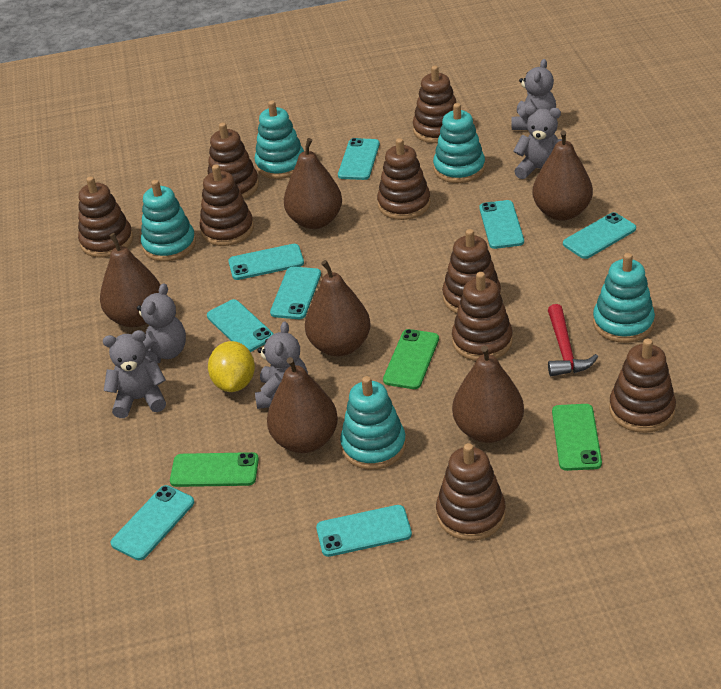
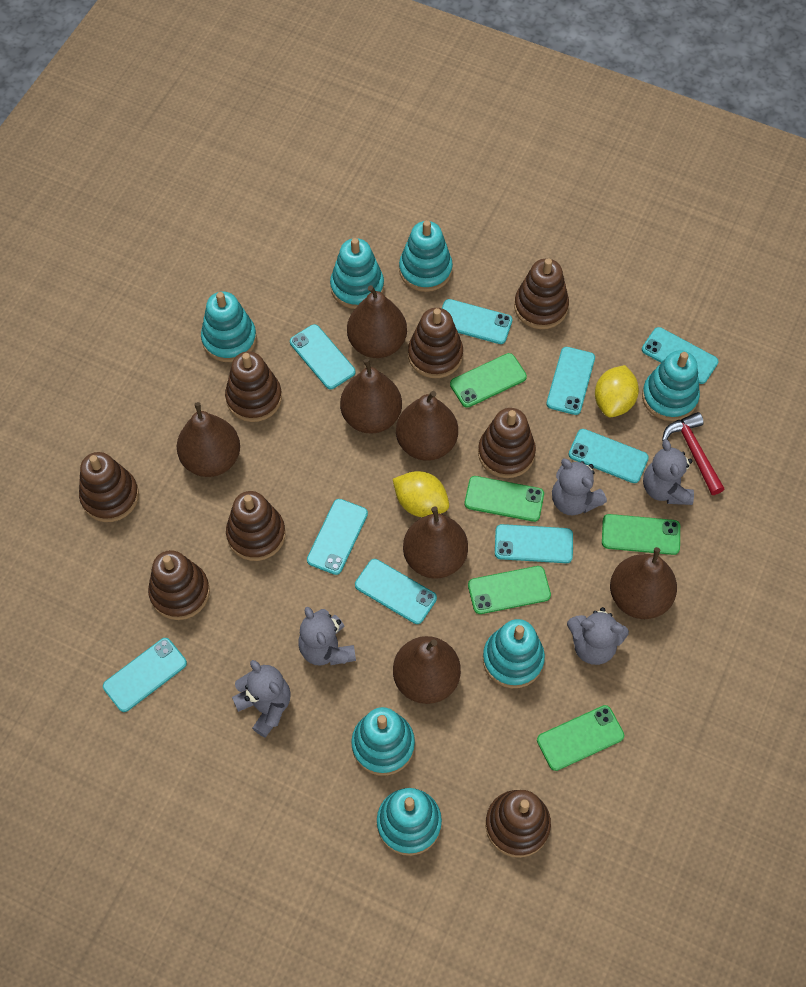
brown pear: [100,233,161,327] [267,357,338,453] [284,138,342,229] [305,260,371,356] [452,345,524,443] [532,130,593,221] = 6 -> [177,402,240,477] [340,359,402,434] [347,285,407,358] [393,636,461,704] [396,391,458,461] [403,506,468,579] [610,547,677,619] = 7
brown stacking toy: [78,176,133,258] [199,164,254,246] [208,122,259,199] [377,138,431,220] [413,66,456,143] [436,443,506,541] [442,229,501,314] [452,272,513,361] [609,339,676,433] = 9 -> [79,452,139,522] [148,550,210,620] [225,351,282,422] [226,491,286,561] [408,308,463,378] [478,408,536,478] [485,790,551,858] [514,258,569,329] = 8
green phone: [170,452,259,487] [383,329,439,389] [552,404,602,471] = 3 -> [450,353,527,408] [465,476,544,522] [468,566,551,614] [537,705,624,771] [602,514,680,555] = 5
turquoise phone: [111,485,194,560] [207,299,273,352] [228,244,304,280] [270,267,321,319] [316,505,412,557] [338,138,380,180] [480,200,524,249] [563,212,636,259] = 8 -> [103,638,187,712] [290,324,355,389] [307,499,368,575] [355,559,437,624] [442,299,512,344] [495,524,573,563] [546,347,595,415] [568,429,649,483] [642,327,719,384] = 9
turquoise stacking toy: [141,180,196,261] [254,101,304,179] [340,376,406,470] [433,103,485,183] [593,253,655,343] = 5 -> [201,292,257,362] [330,238,384,309] [351,707,415,776] [377,788,442,856] [399,220,453,292] [483,619,545,688] [642,350,700,421] = 7
yellow lemon: [208,341,255,392] = 1 -> [393,471,449,517] [595,365,639,417] = 2

